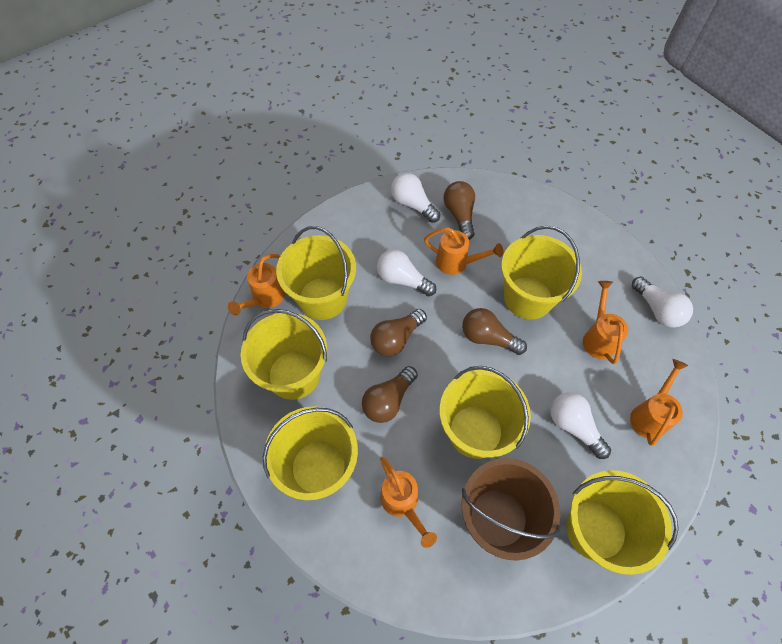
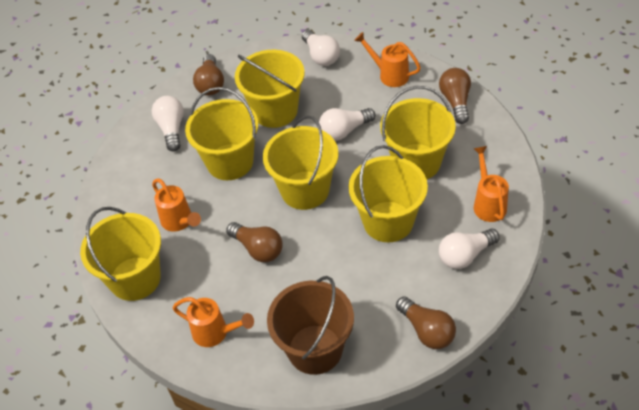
orange watering can: [228,254,285,316] [380,457,437,548] [424,227,503,275] [583,281,628,364] [630,359,688,446] = 5 -> [152,178,201,232] [173,297,254,347] [354,32,421,87] [473,146,509,222] = 4

